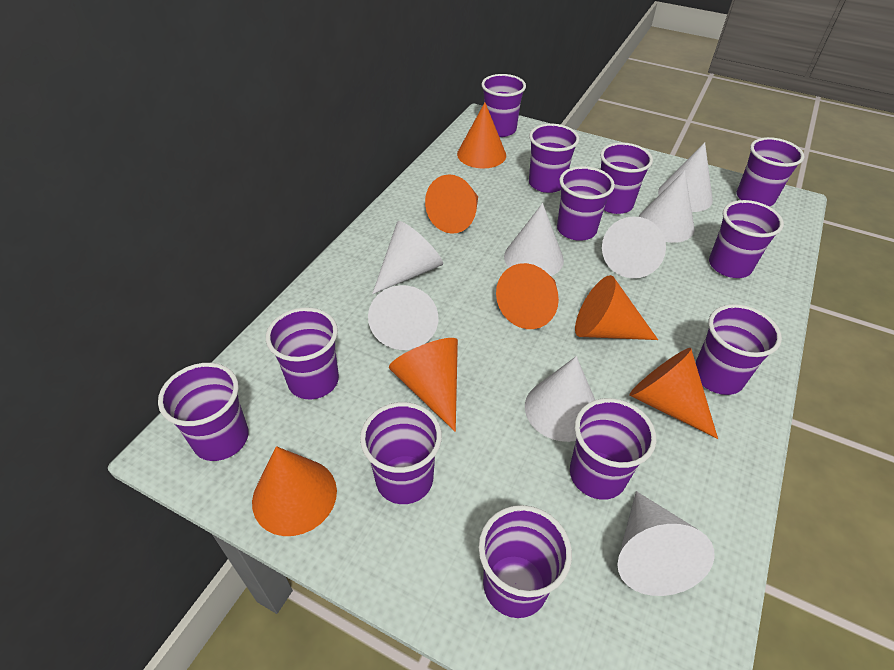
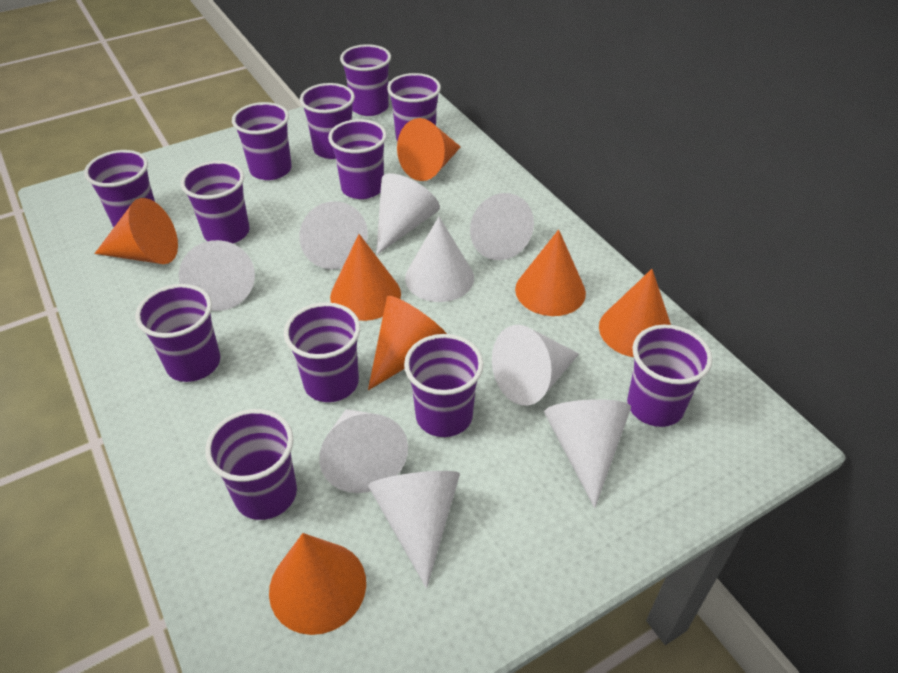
white cone: [368,285,438,350] [372,221,443,294] [504,203,564,276] [525,356,595,442] [602,216,666,278] [617,491,715,596] [638,170,695,243] [658,142,713,212] = 8 -> [179,240,255,311] [299,201,368,269] [319,409,408,493] [368,471,460,588] [376,173,440,255] [405,217,474,302] [470,193,534,260] [492,325,579,406] [544,399,631,508] = 9

